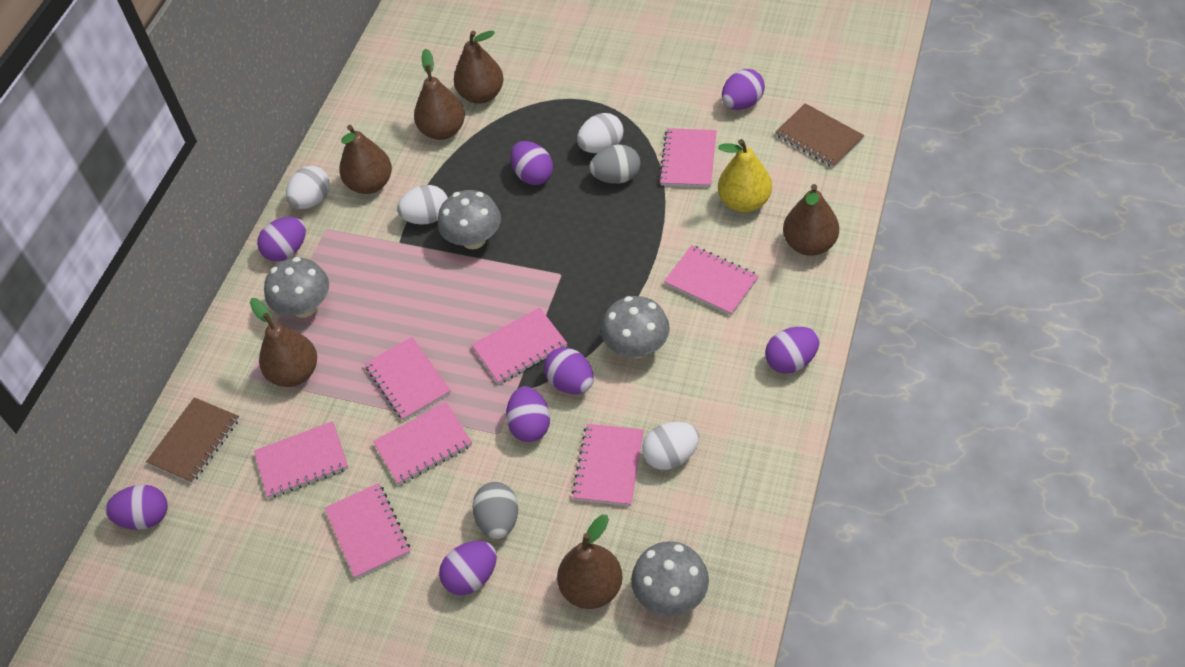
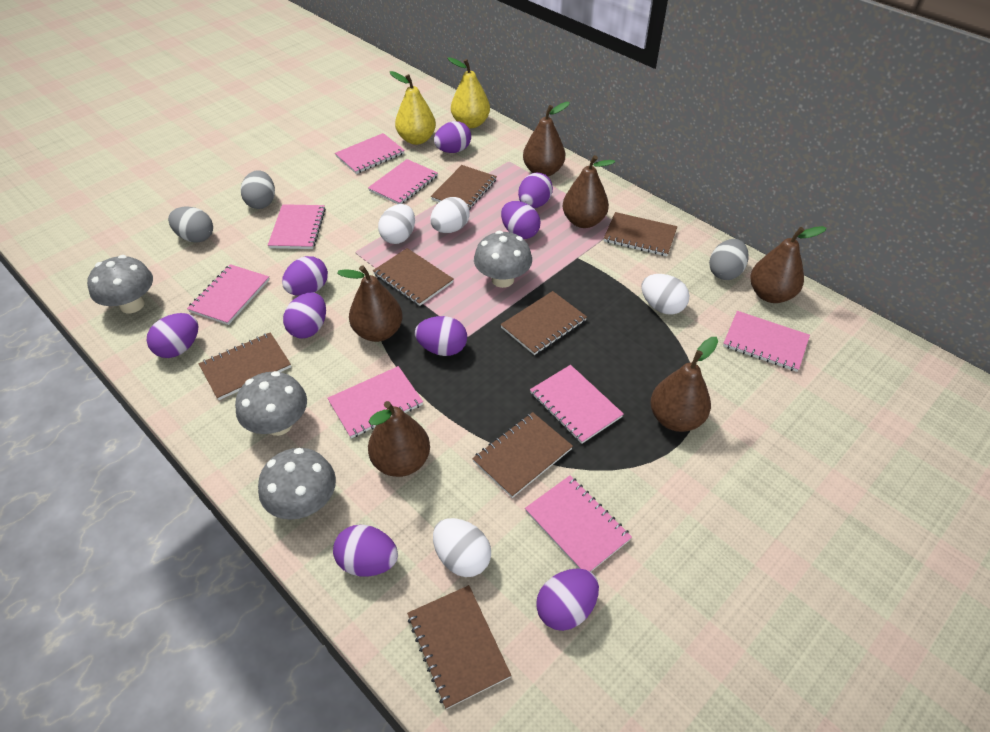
brown notebook: [146,397,239,484] [775,103,864,168] = 2 -> [199,332,291,400] [373,248,454,306] [407,585,511,709] [431,165,497,210] [472,412,573,498] [500,291,587,355] [604,212,677,256] = 7
grey egg: [472,482,518,539] [590,144,640,184] = 2 -> [168,206,213,243] [241,170,275,209] [709,239,749,280] = 3
purple egg: [105,485,168,530] [257,217,306,262] [439,541,497,595] [506,387,550,442] [510,141,553,185] [544,347,594,394] [722,69,765,110] [765,327,819,373] = 8 -> [147,313,198,358] [282,256,328,296] [283,292,326,338] [333,525,398,577] [415,316,467,356] [434,121,471,153] [501,201,540,239] [518,172,553,208] [536,569,599,631] = 9
yellow pear: [718,139,772,212] = 1 -> [390,71,436,145] [447,57,490,128] = 2

